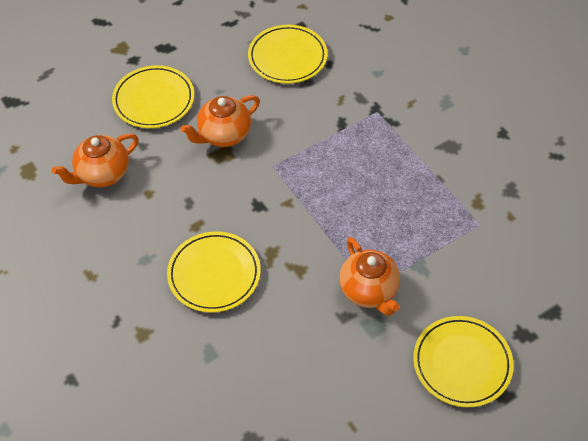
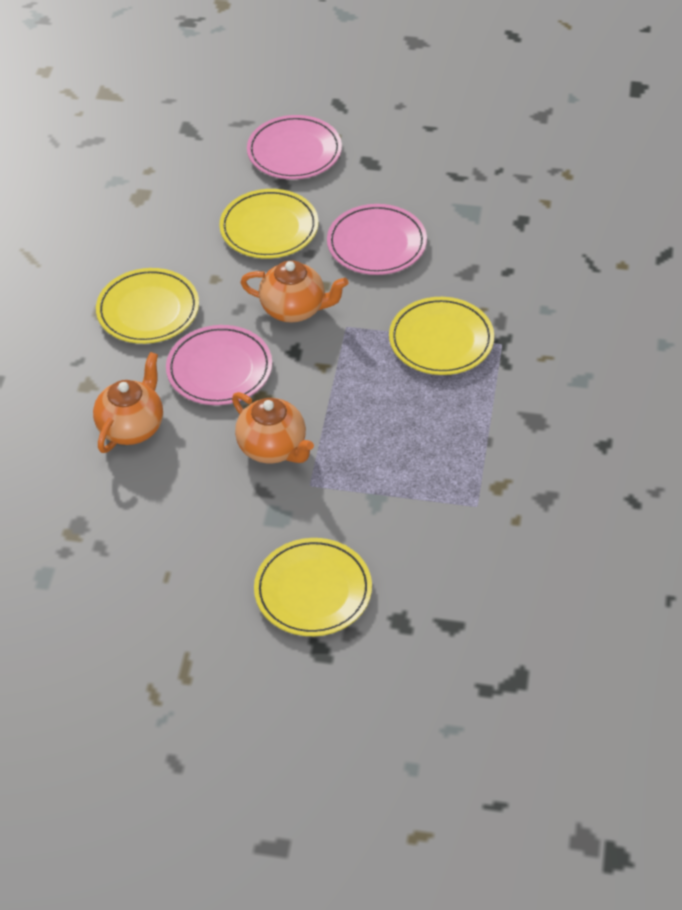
pink plate: none = 0 -> [166,325,272,405] [247,115,342,179] [327,204,427,275] = 3

